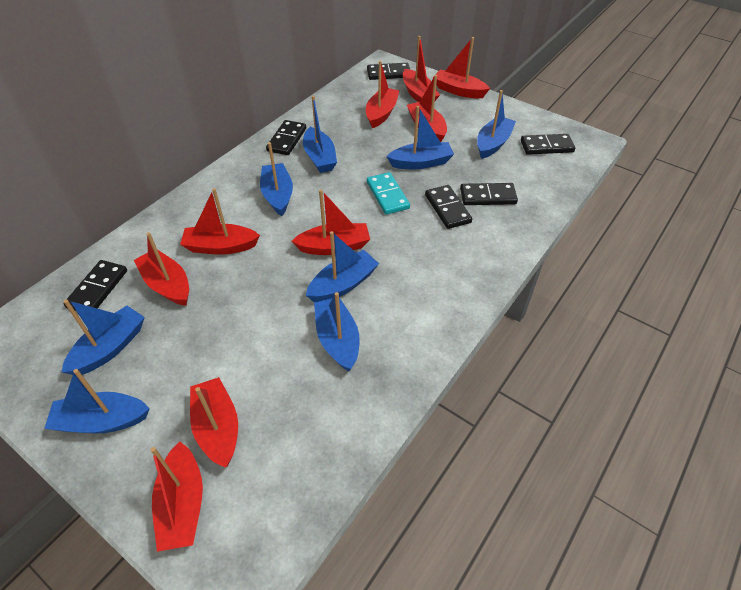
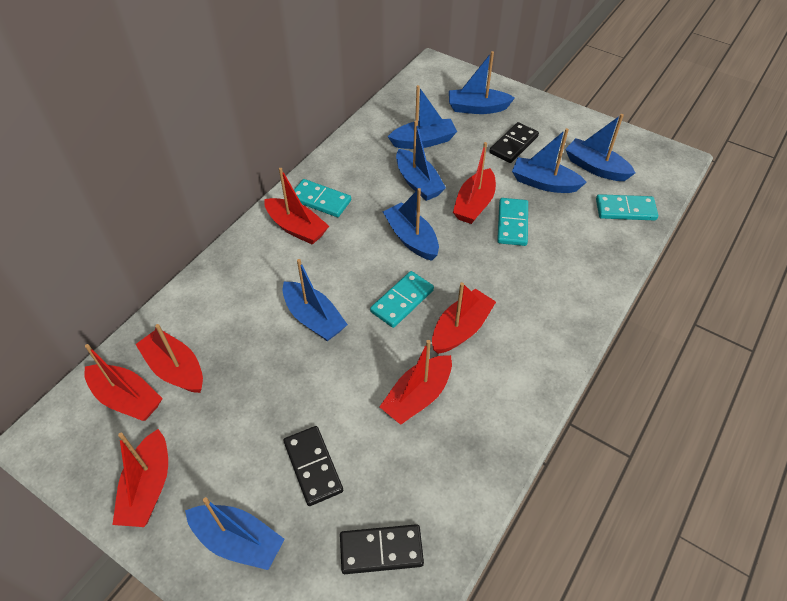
black domino: [63,260,127,311] [266,120,306,155] [367,63,410,80] [425,185,472,229] [460,183,518,205] [521,134,575,155] = 6 -> [283,426,343,506] [340,524,424,574] [489,122,539,163] = 3
red boat: [134,232,189,306] [151,441,203,552] [180,188,260,255] [190,377,238,468] [292,189,370,255] [366,61,400,128] [403,36,440,102] [407,75,447,142] [433,37,490,98] = 9 -> [84,344,163,421] [112,429,168,527] [135,324,203,393] [264,168,329,245] [379,340,452,425] [432,282,496,354] [453,142,496,224] = 7
turquoise domino: [367,172,410,215] = 1 -> [294,179,351,217] [370,271,434,328] [497,198,528,246] [596,194,658,221] = 4

